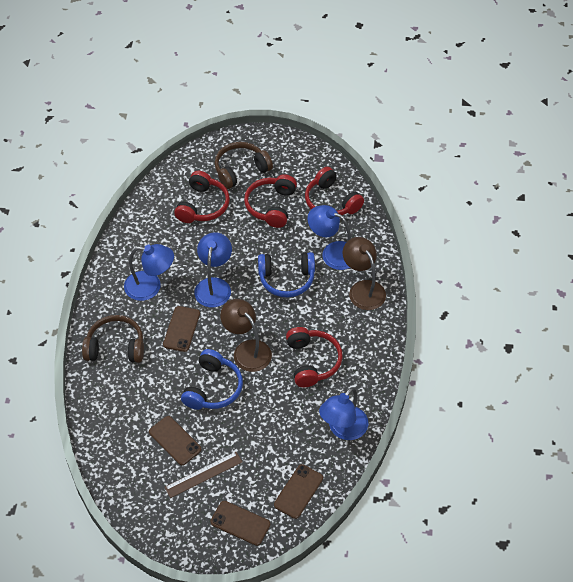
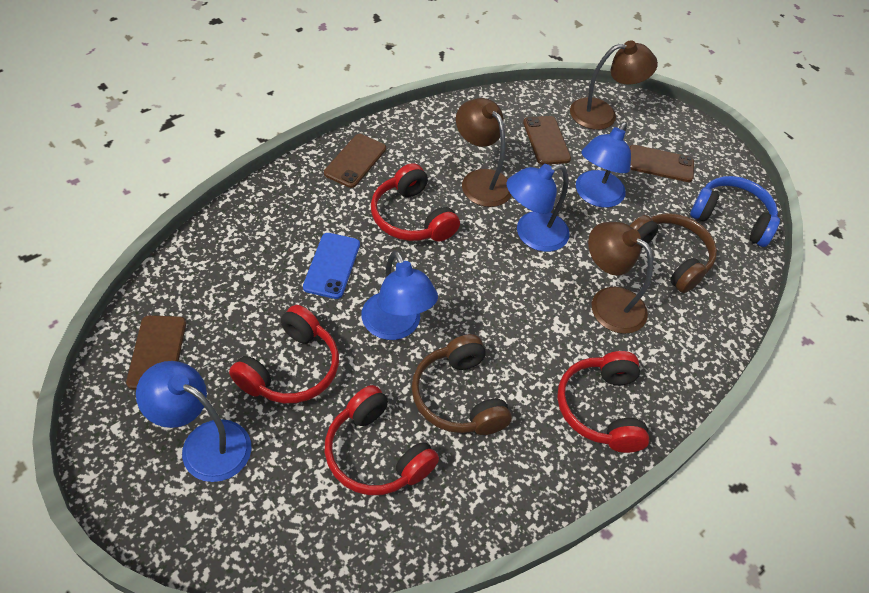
blue headphones: [181,349,243,410] [258,252,315,297] = 2 -> [690,176,780,247] = 1
blue phone: none = 0 -> [303,233,360,299] = 1
brown lamp: [220,299,272,372] [343,237,386,310] = 2 -> [456,98,512,207] [570,40,658,130] [588,222,653,334] = 3
brown ruler: [164,452,242,498] = 1 -> none = 0

